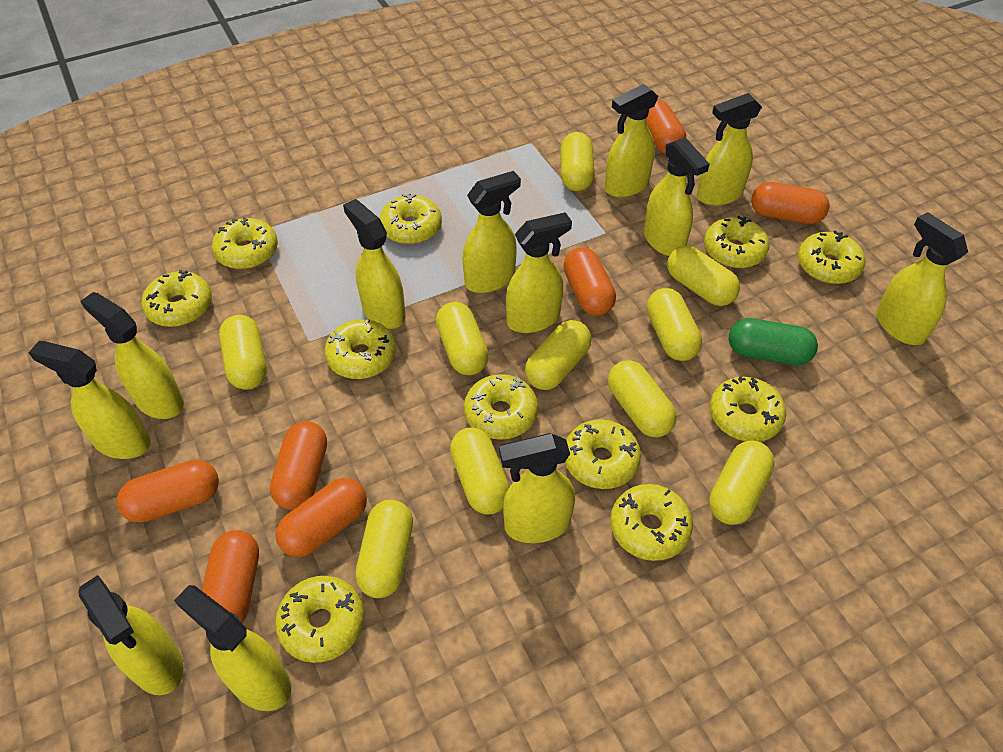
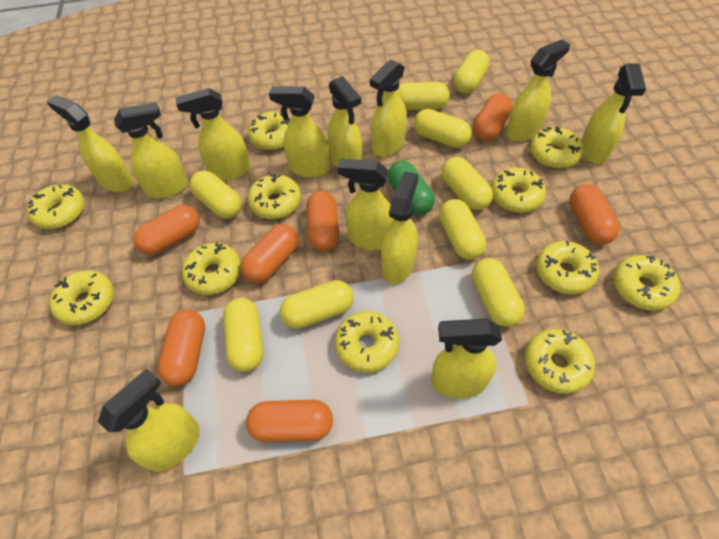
yellow capsule: [219,315,267,390] [355,500,413,598] [436,302,489,375] [450,428,510,515] [525,320,591,390] [560,132,594,191] [608,361,677,437] [646,288,702,361] [667,245,740,306] [709,441,775,525] = 10 -> [189,170,242,219] [223,298,263,372] [280,280,354,329] [397,82,449,110] [414,109,472,148] [439,199,486,260] [441,157,493,210] [453,50,490,94] [472,258,525,327] = 9

